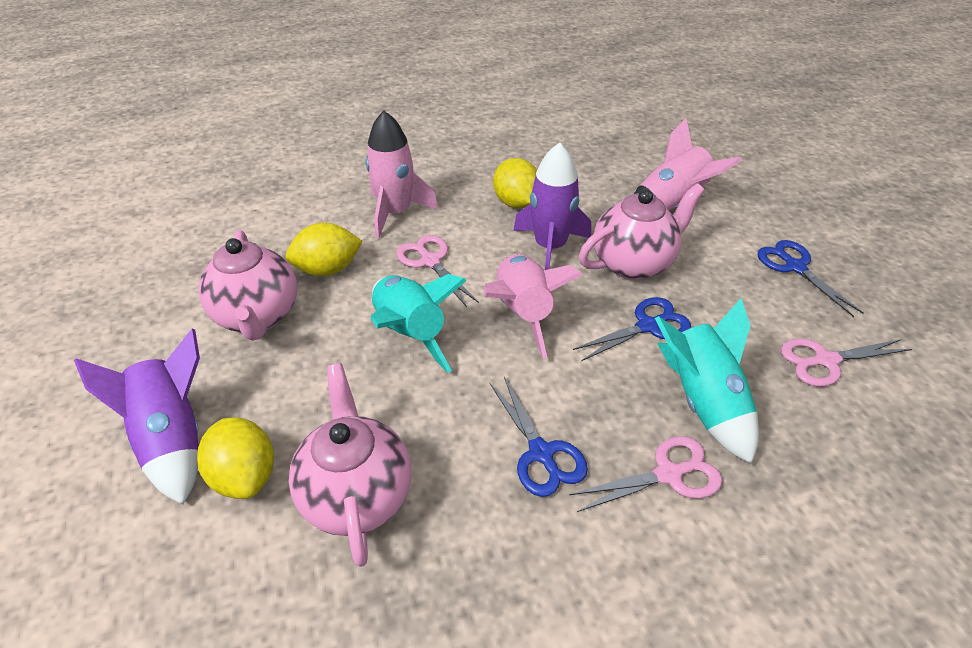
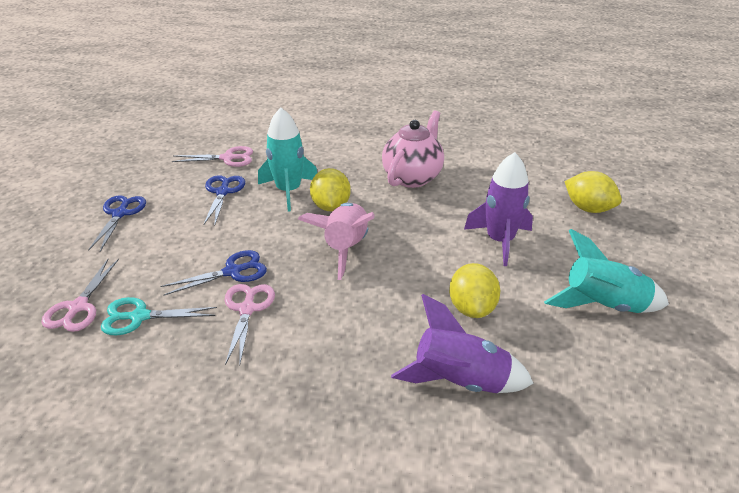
pink rocket: [366,110,439,239] [484,254,583,359] [634,119,742,210] = 3 -> [298,203,375,280] = 1
pink teapot: [198,230,297,341] [289,363,412,567] [579,183,705,280] = 3 -> [382,110,444,188] = 1
turquoise scissors: none = 0 -> [101,297,217,335] = 1

